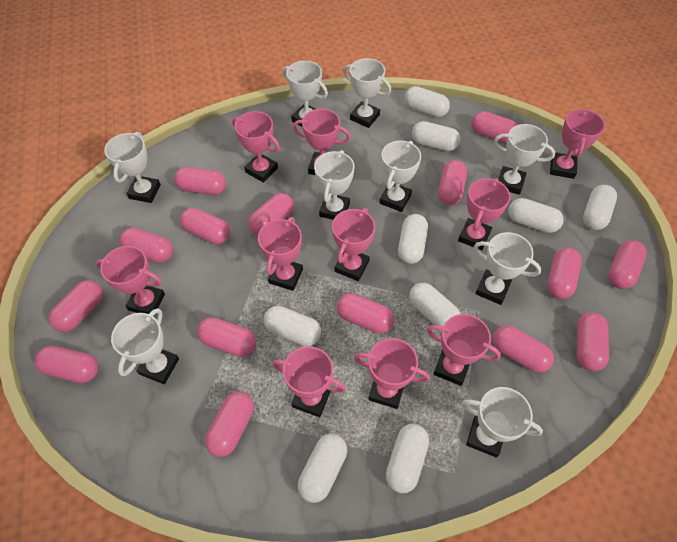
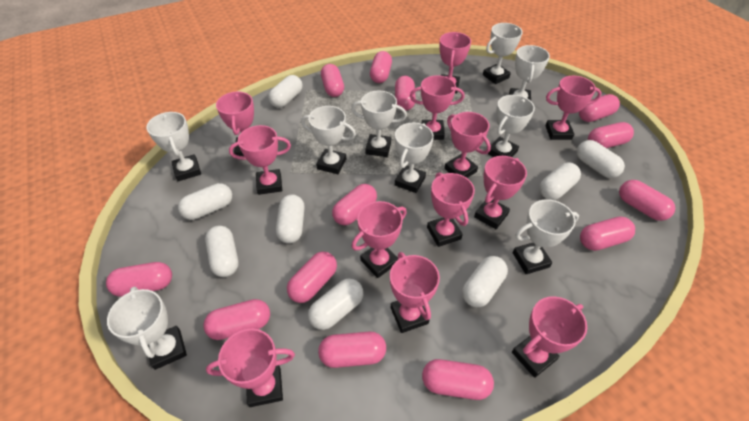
pink capsule: [35,346,99,383] [49,280,103,332] [120,228,173,263] [174,167,226,195] [180,208,230,244] [197,317,256,357] [205,392,254,457] [248,193,294,235] [337,293,394,333] [438,160,467,205] [471,111,518,143] [493,326,554,373] [547,248,582,299] [577,312,609,371] [608,240,647,289] = 15 -> [106,262,172,296] [203,299,270,340] [287,252,337,303] [318,332,386,368] [321,64,344,97] [332,184,377,225] [370,51,392,83] [395,76,416,110] [422,359,494,400] [579,94,620,122] [580,216,635,251] [588,122,634,148] [619,180,675,221] = 13
pink trophy: [96,246,165,317] [232,111,280,183] [258,217,303,291] [273,346,346,417] [293,109,351,175] [332,208,375,281] [354,338,430,409] [427,314,501,386] [458,178,510,250] [550,108,605,179] = 10 -> [206,329,295,407] [216,91,254,156] [229,125,291,195] [351,201,407,278] [390,252,440,333] [410,75,464,140] [427,172,475,247] [439,32,471,94] [444,112,491,178] [474,156,527,229] [512,296,587,378] [545,76,602,140] = 12
white capsule: [264,306,321,346] [298,434,347,503] [386,424,429,493] [398,214,428,264] [404,86,450,117] [409,283,461,326] [412,121,461,151] [508,198,564,233] [583,185,617,230] = 9 -> [178,183,232,220] [205,226,239,277] [268,75,303,108] [276,194,305,244] [308,279,364,330] [462,256,508,307] [539,162,581,200] [577,140,625,178] = 8

